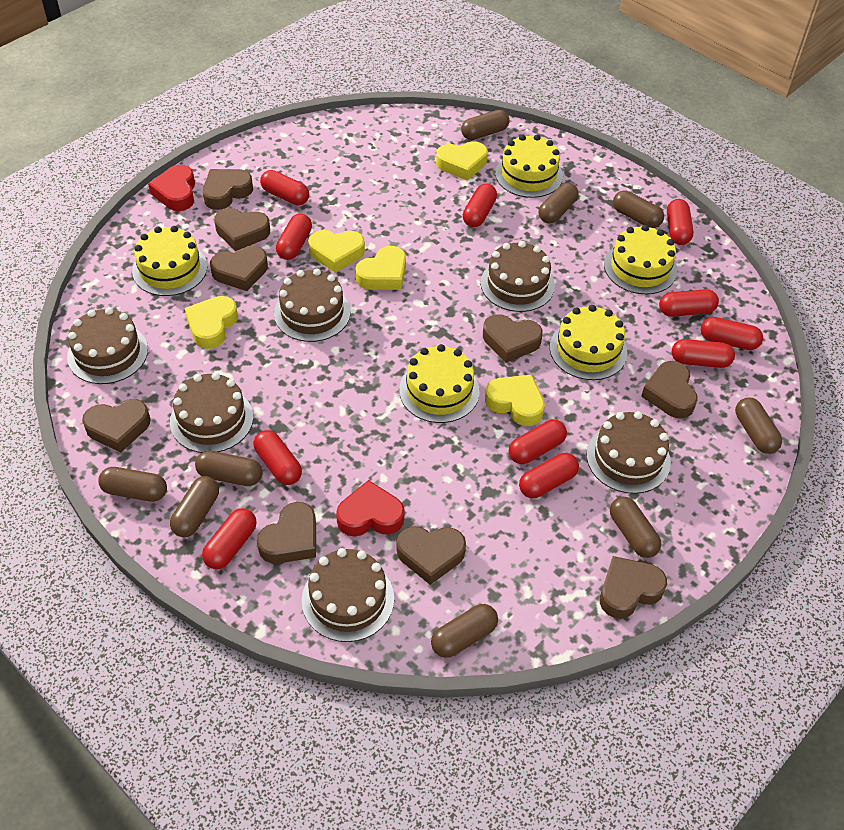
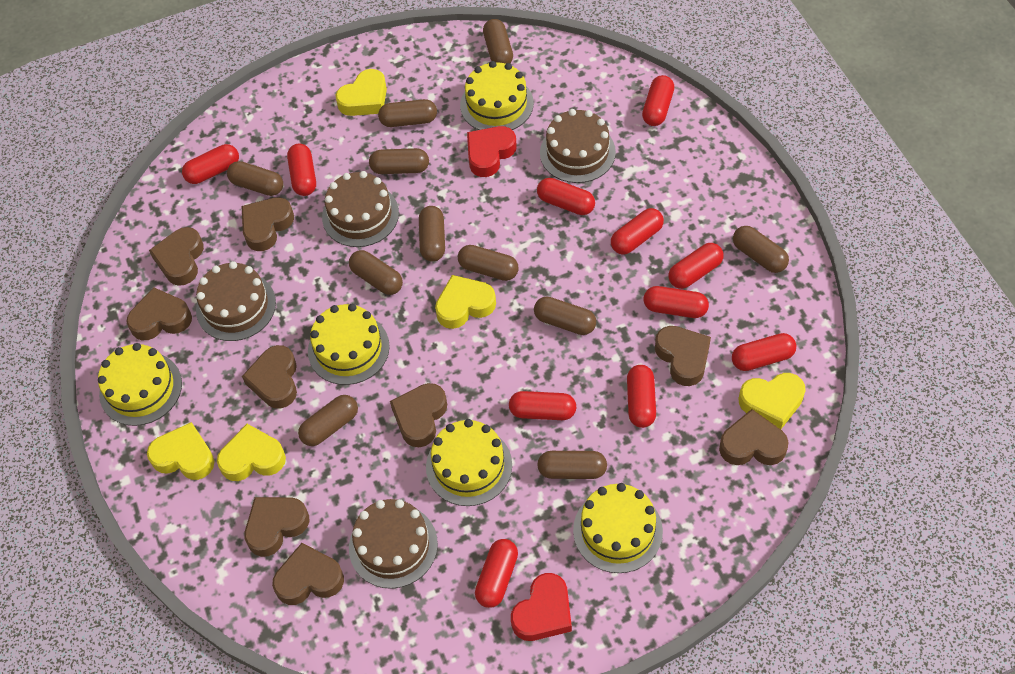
brown cake: [67,307,148,384] [170,372,253,453] [274,269,350,342] [302,548,394,642] [481,241,555,312] [587,411,671,494] = 6 -> [196,261,276,341] [322,171,399,247] [349,499,438,589] [540,109,616,183] = 4
brown capsule: [98,467,167,502] [170,476,219,537] [195,451,262,486] [431,604,498,658] [461,110,509,140] [539,183,579,223] [610,497,661,558] [613,191,664,228] [735,397,782,454] = 9 -> [227,161,283,196] [298,395,358,446] [349,250,403,295] [369,148,429,174] [378,99,437,127] [419,206,445,262] [458,245,519,281] [483,19,513,64] [534,297,596,335] [537,451,607,479] [733,226,789,273] = 11

